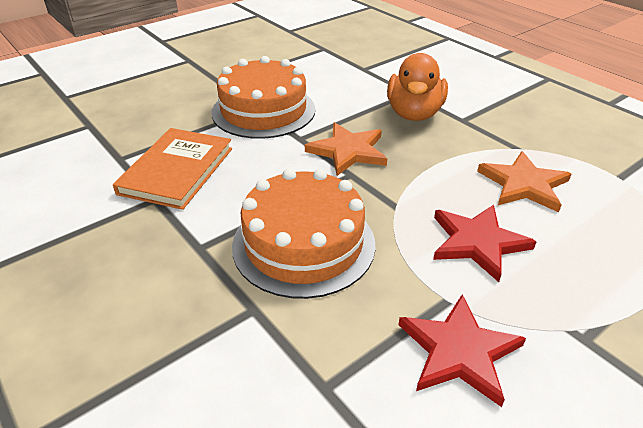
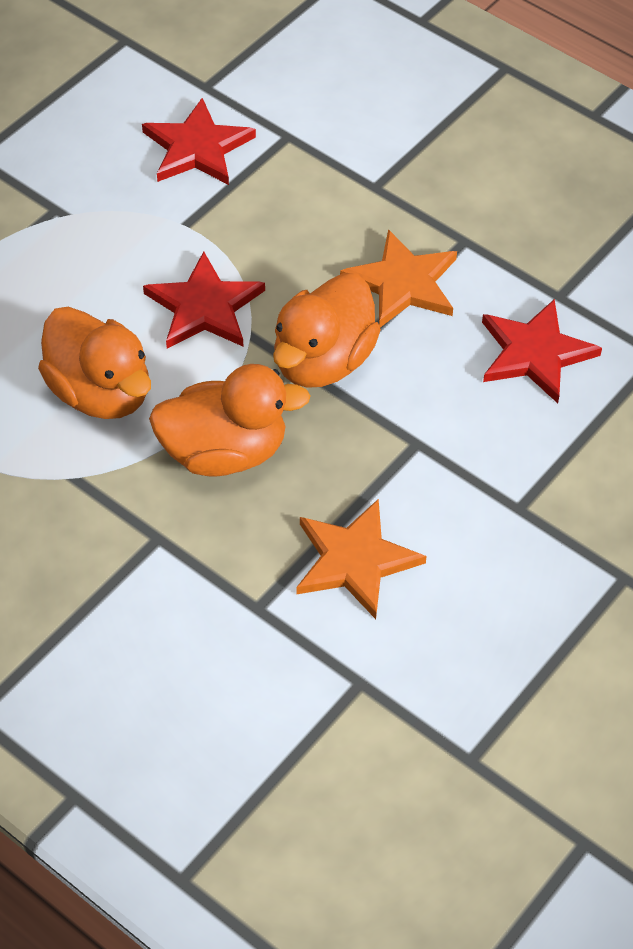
orange book: [113,128,232,210] = 1 -> none = 0
orange cake: [212,56,315,139] [232,169,376,299] = 2 -> none = 0
orange duck: [387,53,448,121] = 1 -> [38,307,151,419] [149,364,310,476] [273,273,381,388] = 3
red star: [398,294,526,407] [433,205,536,282] = 2 -> [142,98,256,185] [143,251,265,349] [482,299,602,403] = 3

